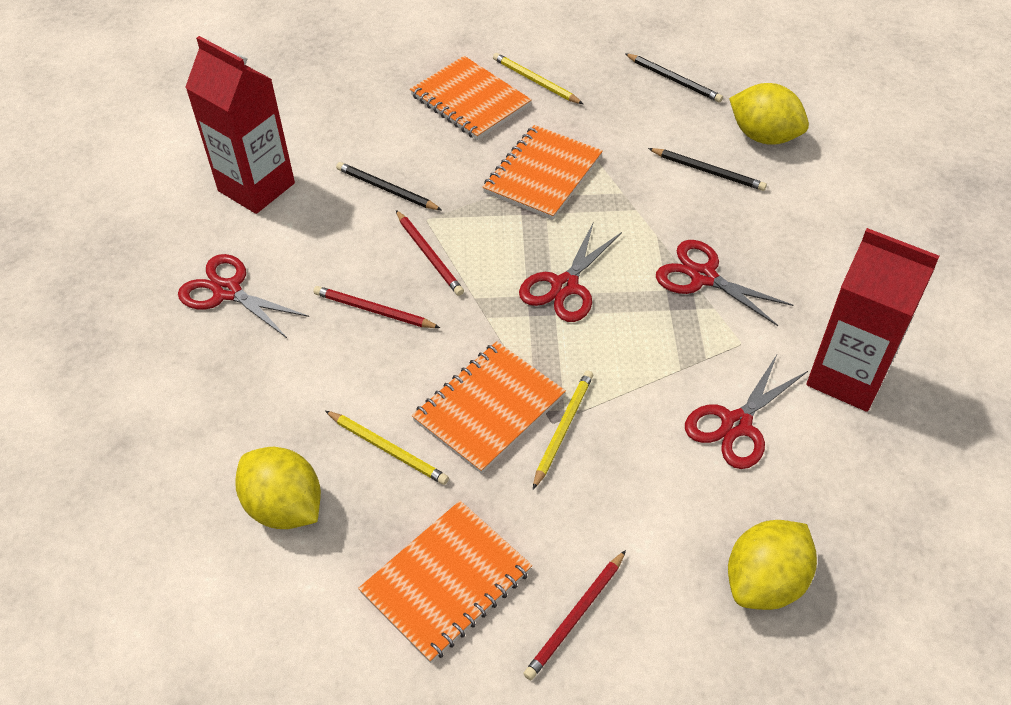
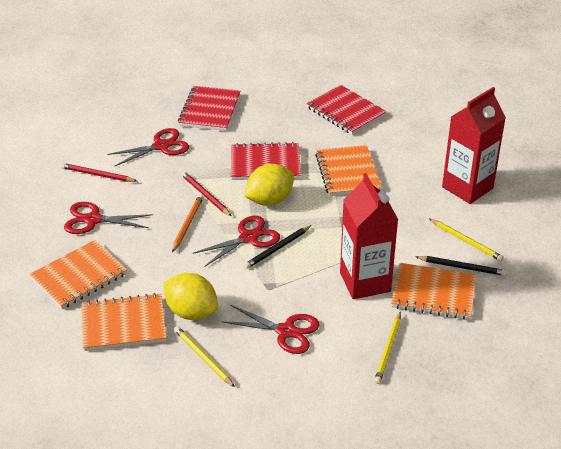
black pencil: [336,162,442,210] [625,53,723,103] [648,148,767,191] = 3 -> [244,225,311,269] [416,256,507,276] = 2
orange pencil: none = 0 -> [172,195,203,252] = 1
red notebook: none = 0 -> [178,86,240,131] [231,142,301,180] [306,85,387,135] = 3
red pencil: [313,286,440,328] [396,210,464,296] [523,550,626,680] = 3 -> [61,163,137,182] [181,171,231,216] = 2
yellow lemon: [235,447,321,529] [728,520,817,610] [729,83,809,145] = 3 -> [163,273,218,320] [244,164,294,206] = 2

